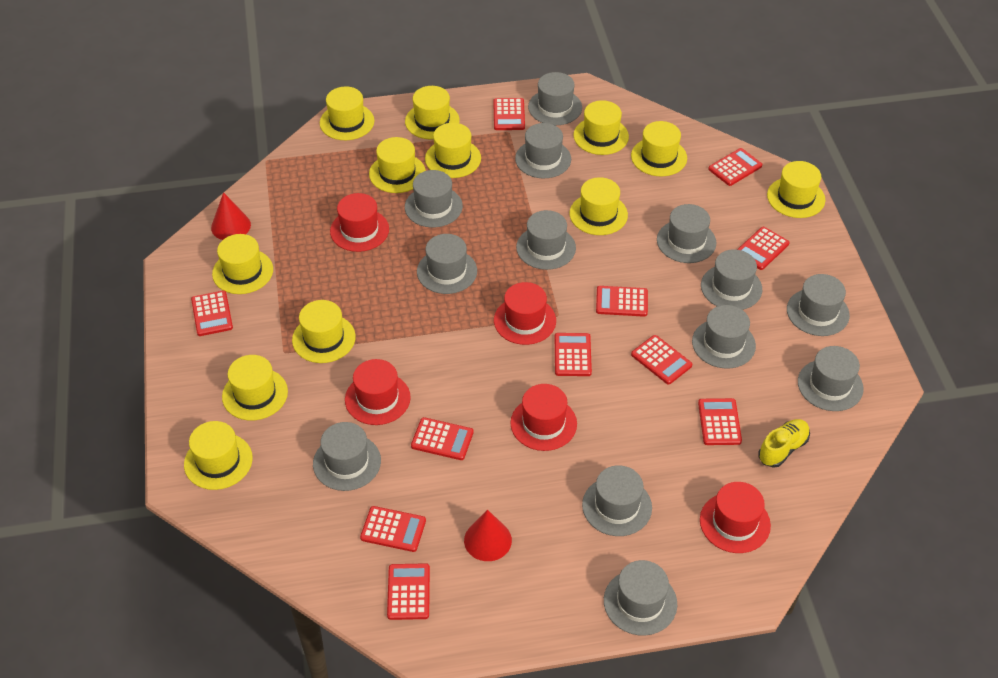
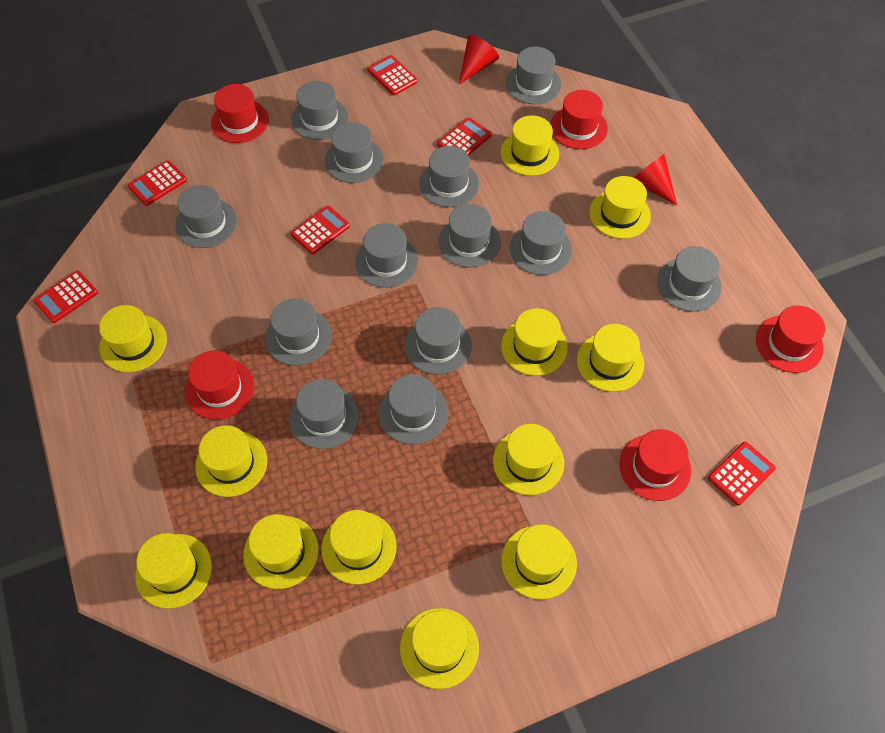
red calculator: [191,291,233,336] [360,506,426,552] [387,563,430,620] [411,417,474,460] [493,98,525,130] [555,333,592,376] [596,286,648,317] [631,335,692,385] [698,398,742,445] [708,148,762,186] [737,227,790,270] = 11 -> [34,271,98,323] [128,160,187,206] [291,206,350,254] [367,55,418,95] [437,117,492,155] [708,442,776,505] = 6
yellow shoe: [758,419,810,468] = 1 -> none = 0

